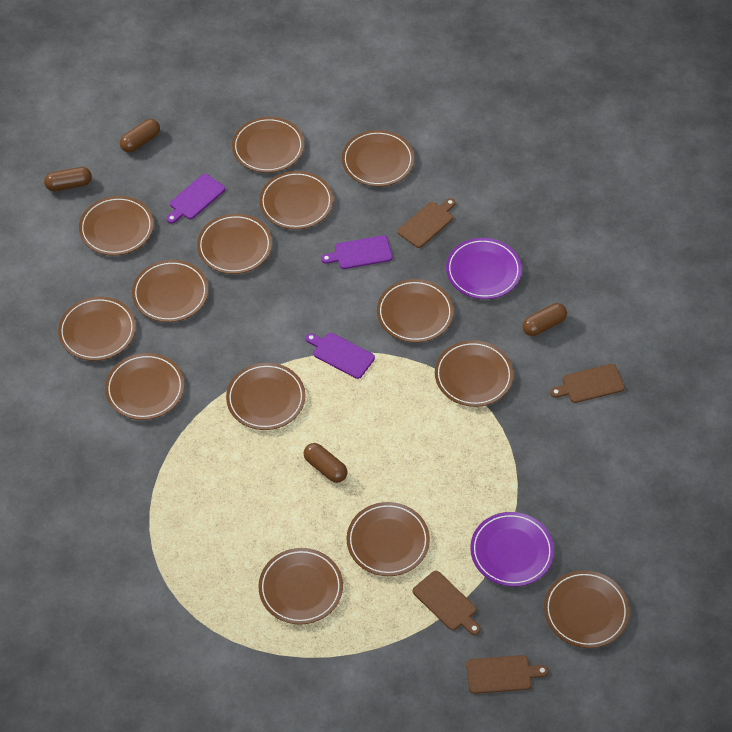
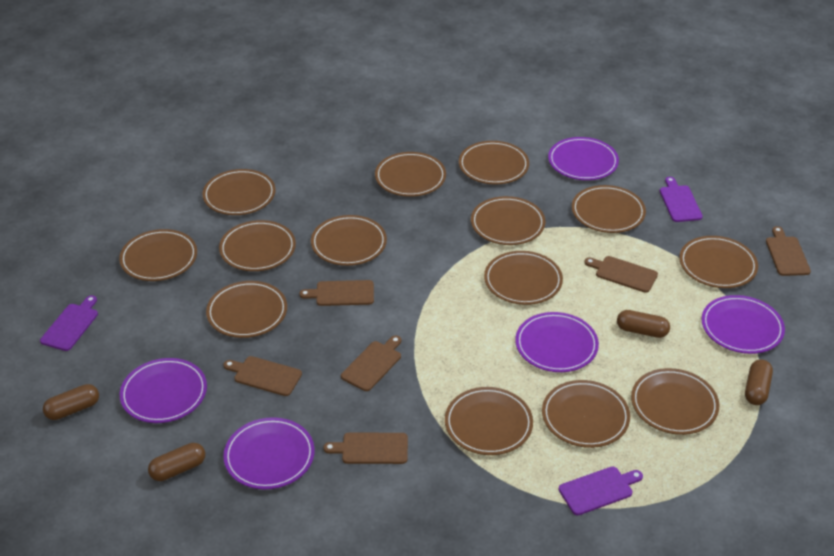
brown cutting board: [398,198,456,248] [413,571,480,635] [466,655,549,694] [550,364,625,403] = 4 -> [224,356,302,396] [299,280,374,306] [323,432,408,464] [341,336,401,391] [584,256,658,293] [766,226,811,276] = 6
purple plate: [446,238,522,299] [470,512,554,587] = 2 -> [120,358,207,423] [223,417,315,489] [515,312,599,372] [548,137,619,180] [701,295,785,354] = 5

